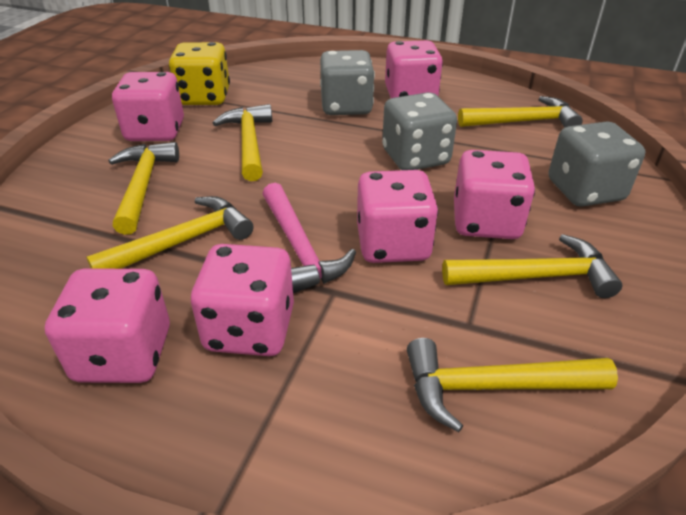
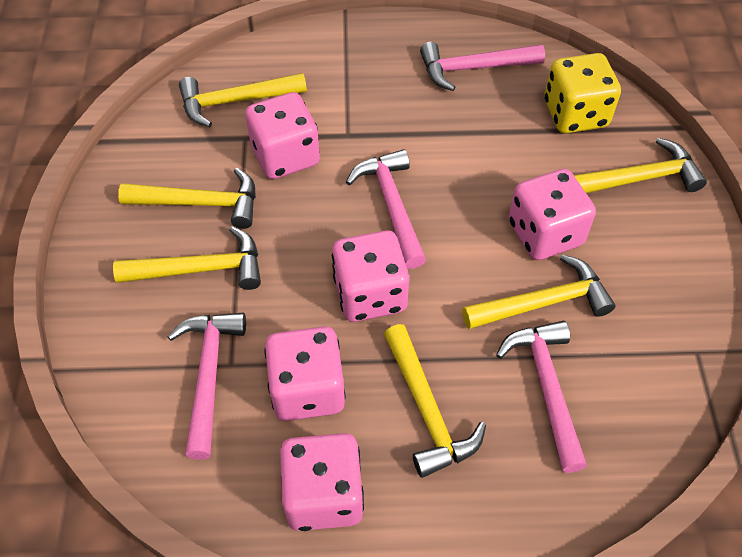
grey dice: [320,50,375,115] [382,92,457,170] [549,121,645,207] = 3 -> none = 0
pink dice: [45,268,170,383] [112,72,184,141] [191,244,294,356] [357,170,438,263] [385,40,443,98] [454,150,535,239] = 6 -> [245,92,320,179] [264,327,346,421] [280,433,364,531] [332,230,409,322] [509,169,596,260] = 5
pink hammer: [262,183,356,293] = 1 -> [167,313,246,460] [346,149,426,269] [420,42,545,91] [496,321,587,473] = 4

